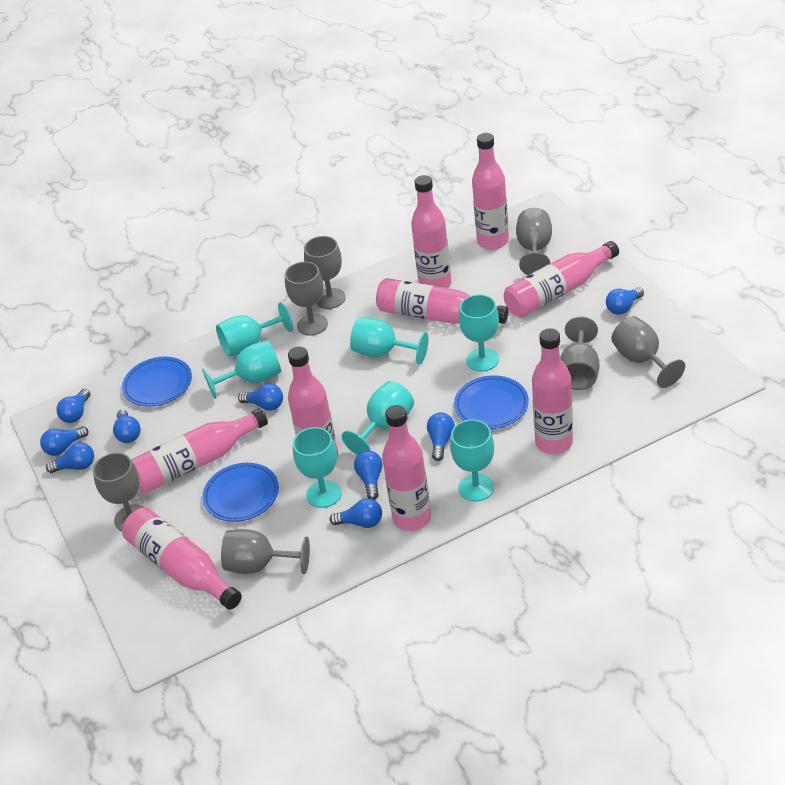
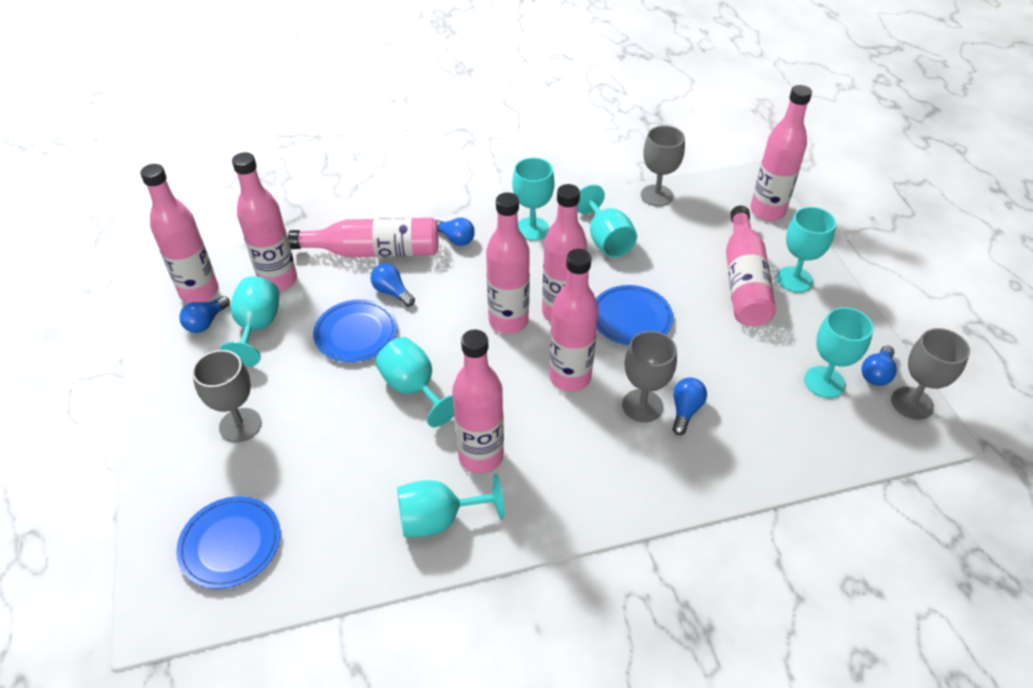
blue light bulb: [40,426,88,456] [46,442,94,473] [56,389,90,423] [113,410,141,443] [238,384,283,411] [330,498,382,528] [354,450,383,500] [427,412,455,461] [606,287,644,315] = 9 -> [179,296,230,333] [370,263,415,307] [436,218,475,246] [672,377,707,435] [862,345,897,386] = 5
grey goblet: [93,453,145,531] [221,529,310,574] [285,262,328,336] [304,236,346,309] [516,208,552,275] [560,317,599,390] [611,316,685,388] = 7 -> [192,350,262,443] [622,331,677,423] [641,126,685,206] [891,328,970,420] = 4

